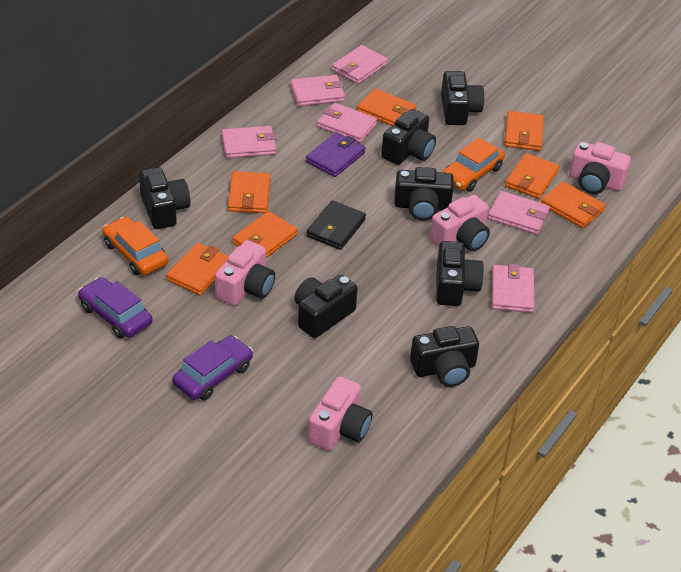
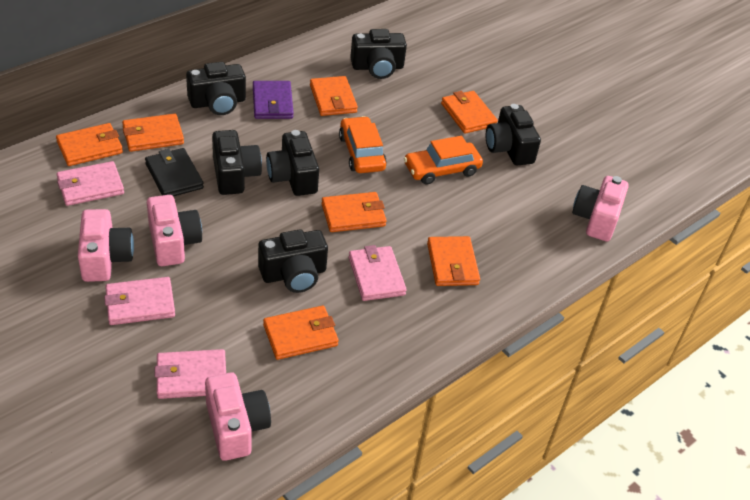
black camera: [139,167,190,229] [294,275,358,338] [381,109,436,165] [394,167,454,221] [410,326,479,387] [436,241,484,306] [441,71,484,125] = 7 -> [186,62,246,115] [212,130,262,195] [258,229,328,293] [266,130,319,196] [350,29,407,79] [486,104,541,166] = 6
pink wallet: [222,126,277,158] [290,75,345,106] [317,103,377,143] [332,45,388,84] [488,191,550,235] [492,263,535,313] = 6 -> [56,161,124,206] [104,277,175,325] [155,349,226,399] [349,245,407,301] = 4
purple car: [78,277,153,338] [172,335,253,400] = 2 -> none = 0

